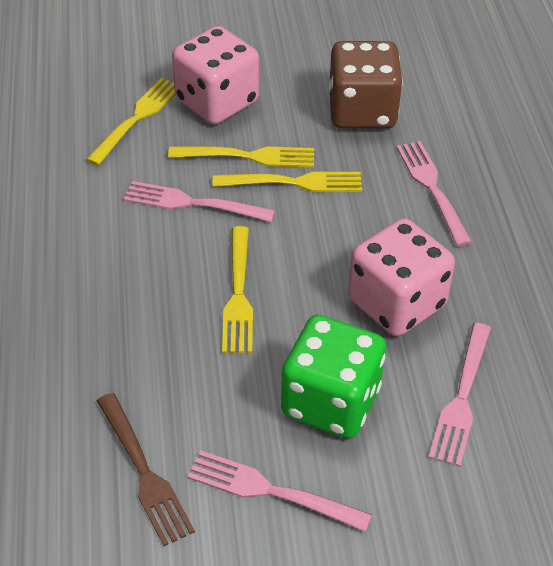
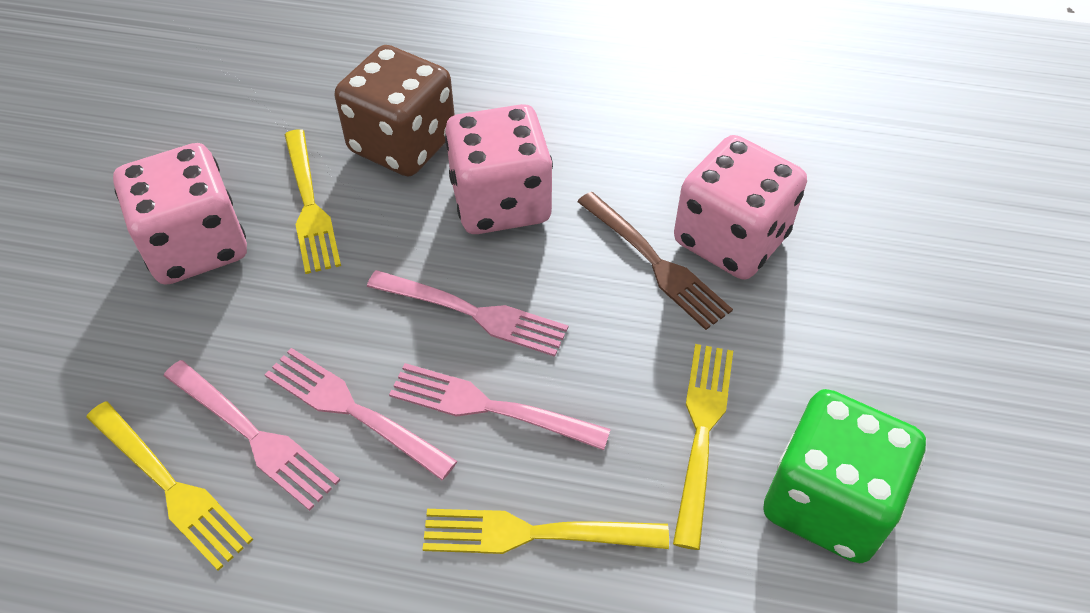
pink dice: [172,26,259,125] [348,218,455,336] = 2 -> [113,143,247,285] [445,104,553,234] [674,135,807,280] = 3

